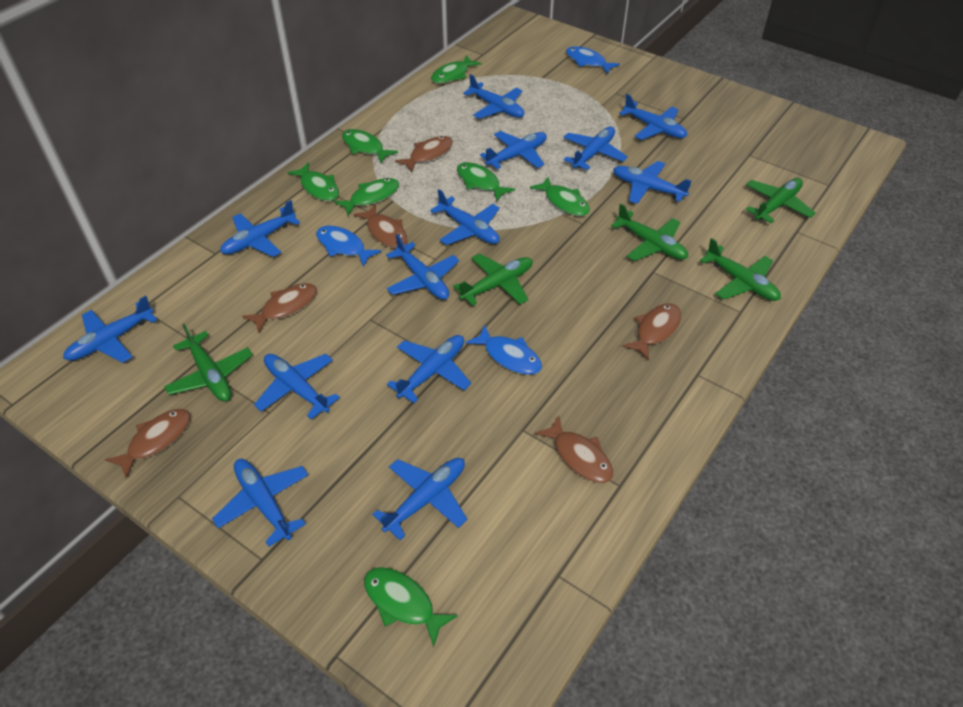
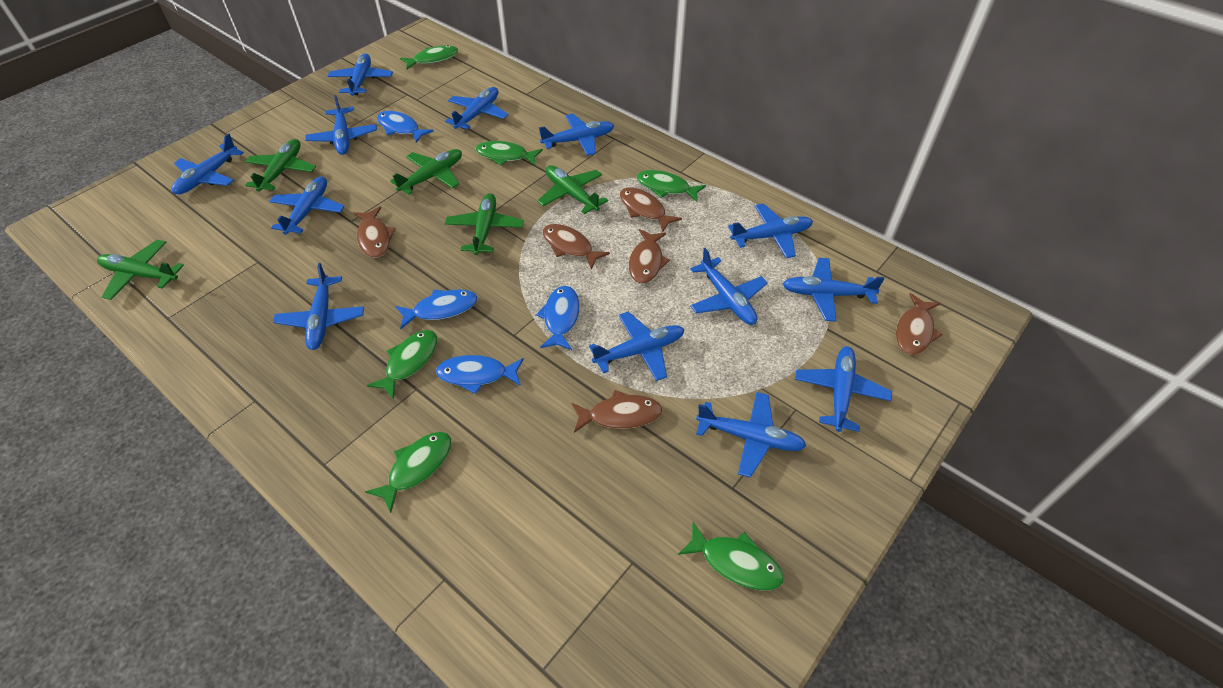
blue fish: [316,226,382,267] [466,325,542,375] [566,46,620,74] = 3 -> [377,111,433,143] [395,289,477,329] [436,355,524,394] [536,286,580,350] = 4
green fish: [287,162,339,201] [334,178,399,216] [342,129,398,163] [364,567,458,648] [431,56,482,83] [457,162,515,201] [530,177,590,216] = 7 -> [365,432,451,513] [367,330,437,399] [400,45,458,69] [476,141,543,166] [637,170,706,202] [678,522,784,590] = 6

